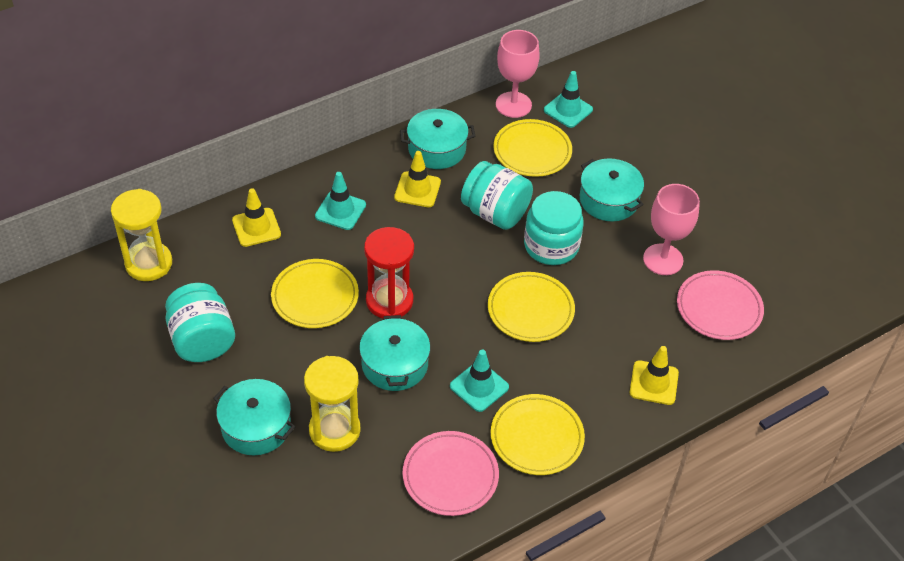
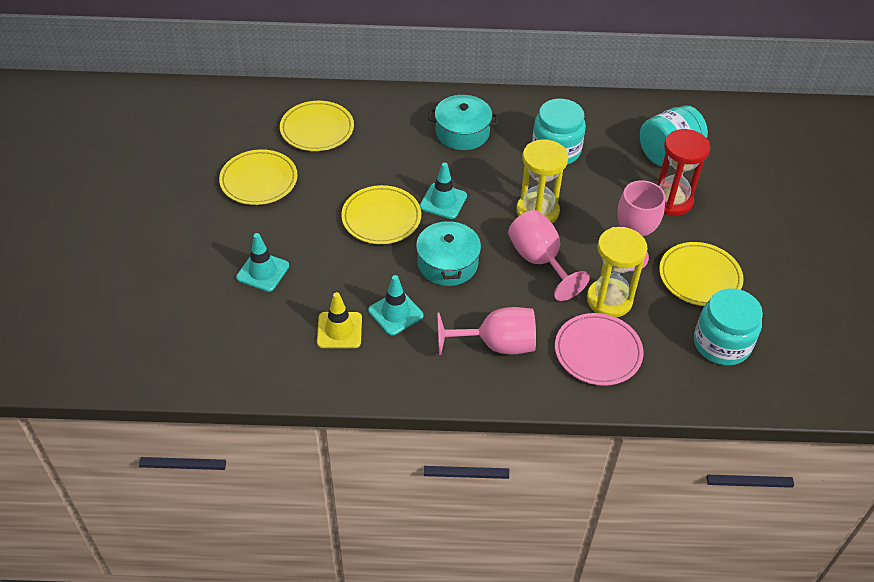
pink goblet: [496,30,540,118] [643,184,700,275] = 2 -> [437,307,536,355] [508,210,590,301] [617,180,665,271] = 3
pink plate: [403,431,499,516] [677,270,764,340] = 2 -> [555,313,644,386] = 1
turquoise pot: [213,379,295,455] [359,315,430,391] [400,109,475,169] [580,158,644,221] = 4 -> [416,219,481,286] [428,95,498,150] = 2
yellow traffic cone: [232,188,281,247] [394,151,441,207] [630,346,679,405] = 3 -> [317,292,362,348] = 1

